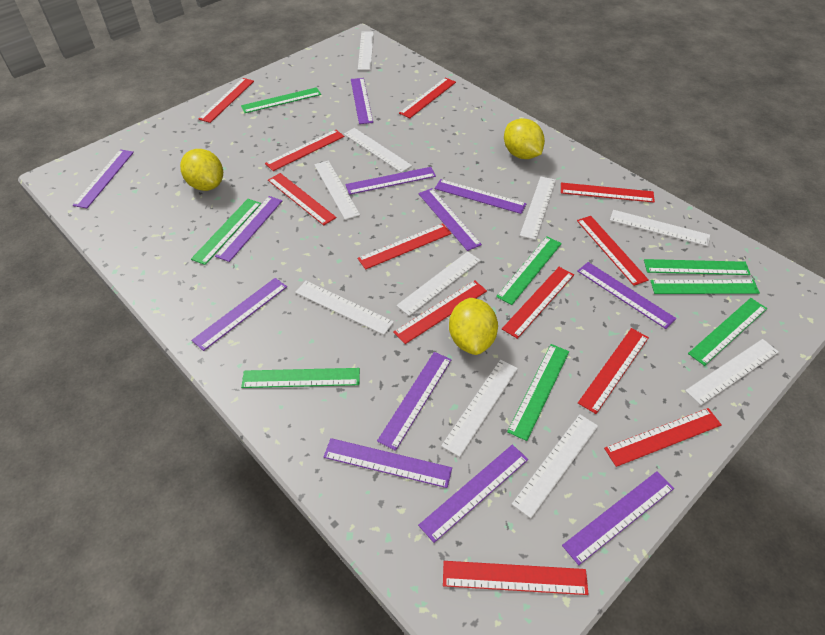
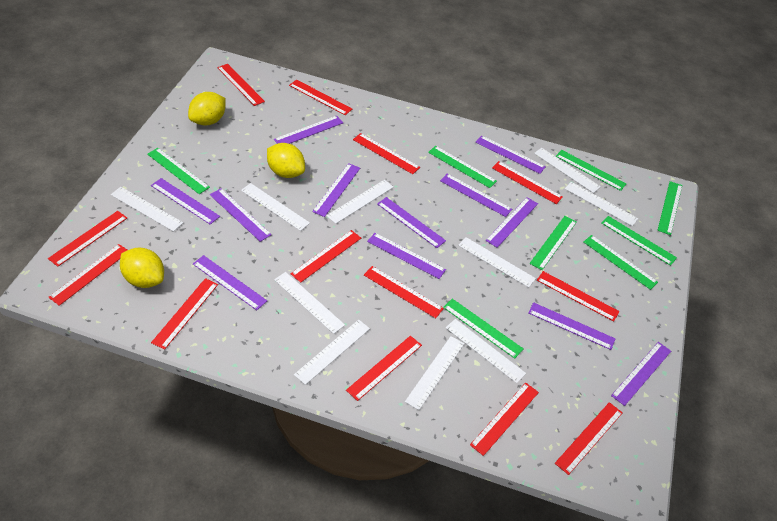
red ruler: [199,78,254,123] [265,130,344,171] [268,173,337,225] [358,223,451,270] [393,280,487,344] [399,77,456,118] [443,561,589,595] [502,267,574,339] [561,183,655,203] [577,216,649,286] [578,328,649,414] [604,408,721,467] = 12 -> [48,211,127,267] [48,244,127,306] [151,278,218,350] [217,64,265,106] [289,79,352,115] [291,230,361,283] [346,336,422,401] [353,133,420,174] [364,266,444,318] [470,383,539,456] [492,161,563,204] [537,271,620,321] [555,402,623,475] = 13

